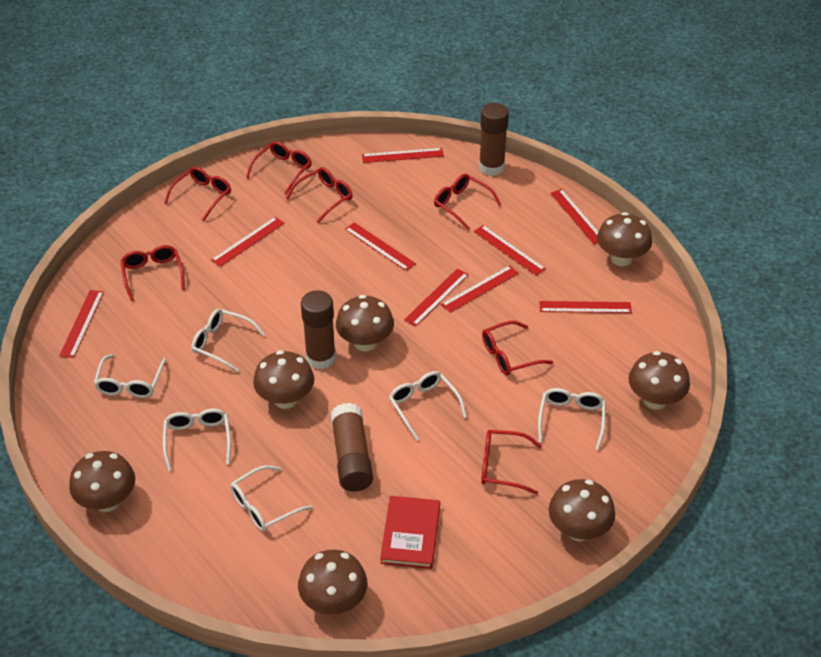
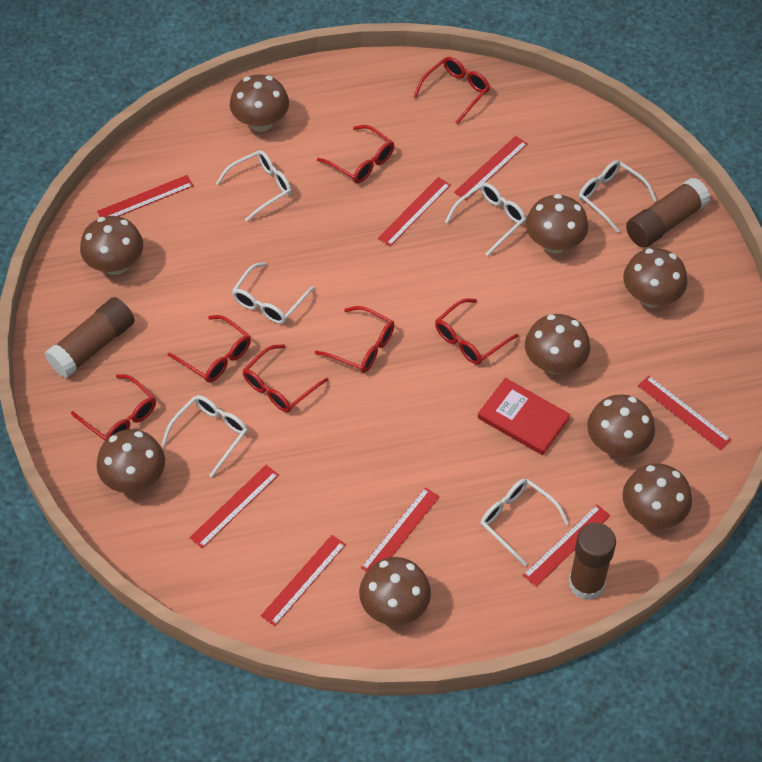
brown mushroom: [69,451,135,512] [253,350,314,409] [298,550,367,615] [336,295,394,351] [549,479,615,541] [597,212,652,266] [628,351,690,410] = 7 -> [80,216,143,275] [97,429,165,493] [230,75,289,132] [359,557,431,626] [525,314,590,374] [526,194,588,253] [587,394,655,457] [622,464,692,528] [623,248,688,307] = 9
red ruler: [59,290,104,358] [211,217,284,267] [345,222,416,271] [362,148,444,163] [404,269,469,327] [441,265,519,313] [473,225,546,276] [539,301,632,313] [550,189,598,245] = 9 -> [97,175,194,217] [189,465,279,548] [261,535,346,626] [361,487,440,572] [378,177,451,246] [454,136,528,200] [523,505,610,587] [638,376,732,450] = 8

